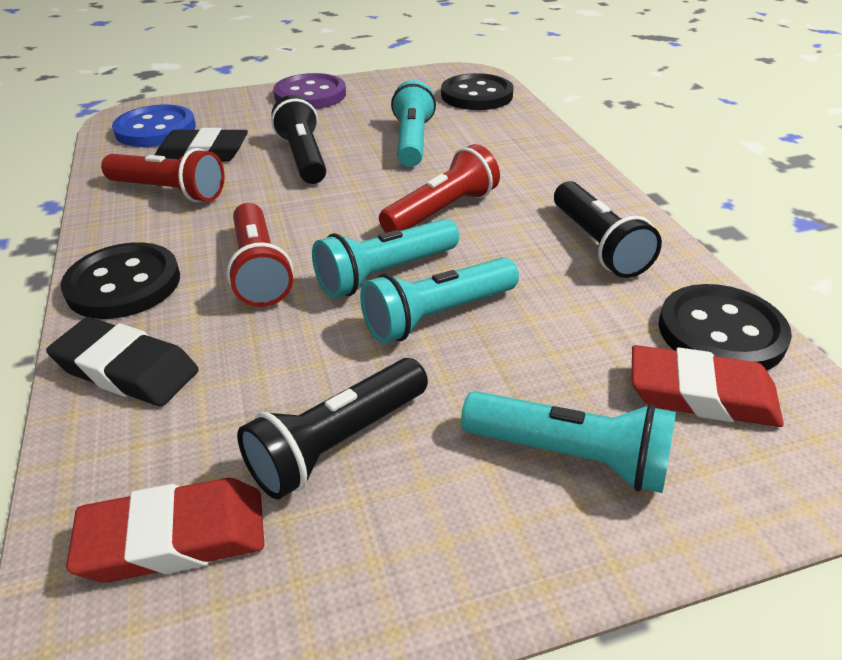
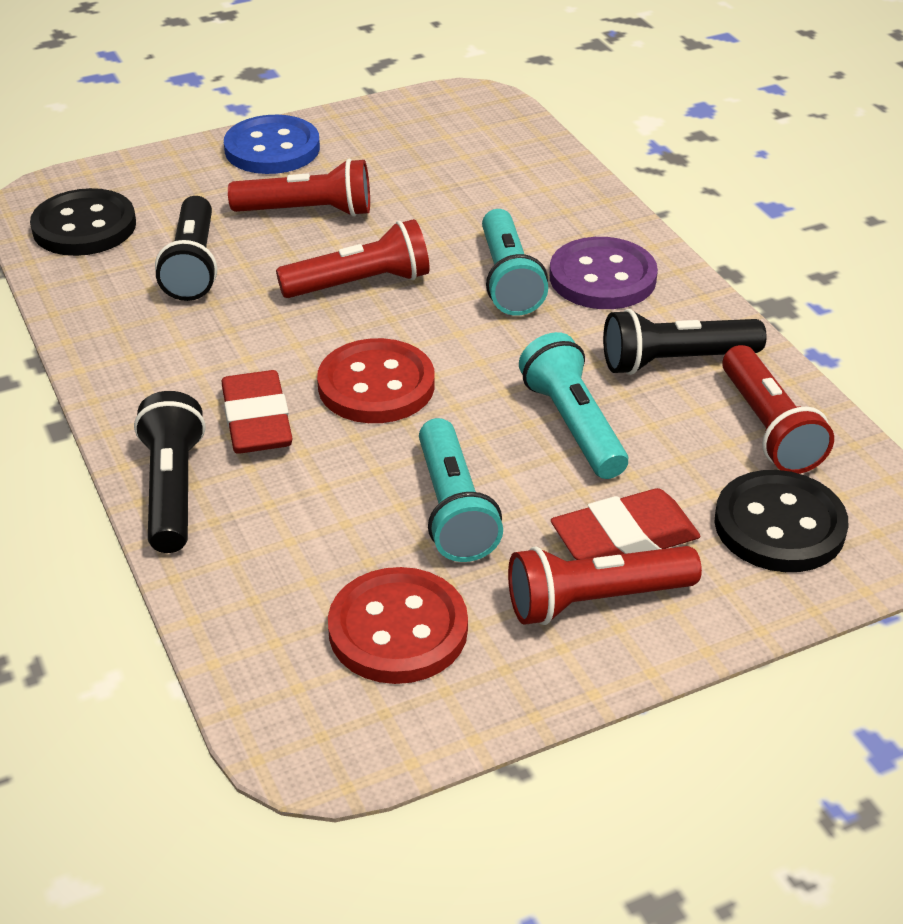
black button: [61,242,180,319] [441,73,514,110] [659,284,792,370] = 3 -> [30,188,136,256] [714,470,848,572] = 2
black eraser: [46,317,198,406] [155,128,248,162] = 2 -> none = 0
red button: none = 0 -> [317,338,435,423] [328,567,468,684] = 2
red flashlight: [101,148,225,202] [227,203,293,307] [379,144,500,233] = 3 -> [228,159,370,217] [276,219,430,298] [508,546,702,625] [722,345,834,474] = 4
turquoise flashlight: [312,219,459,298] [360,257,519,344] [391,80,436,167] [461,391,676,493] = 4 -> [419,418,503,562] [482,209,548,316] [519,332,628,479] = 3

